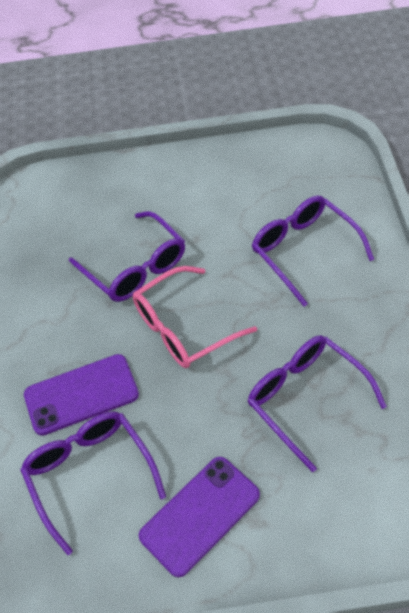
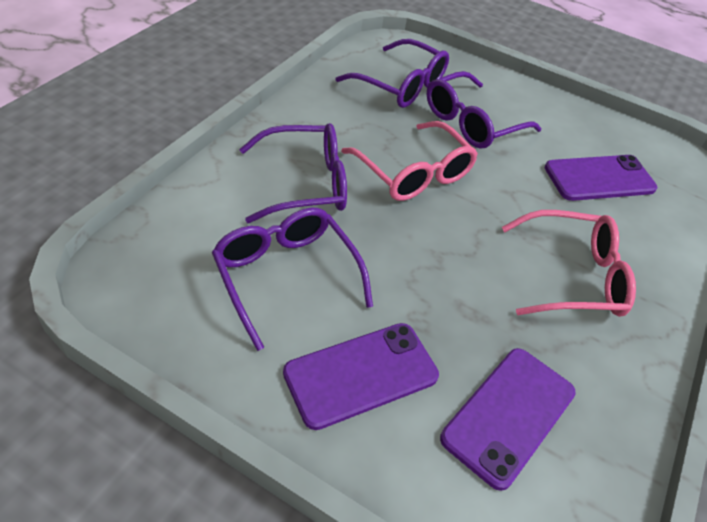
pink glasses: [133,266,257,368] = 1 -> [341,121,478,201] [502,210,636,317] = 2
purple phone: [24,354,139,436] [139,457,260,577] = 2 -> [283,323,439,430] [440,348,576,491] [544,155,657,201] = 3

